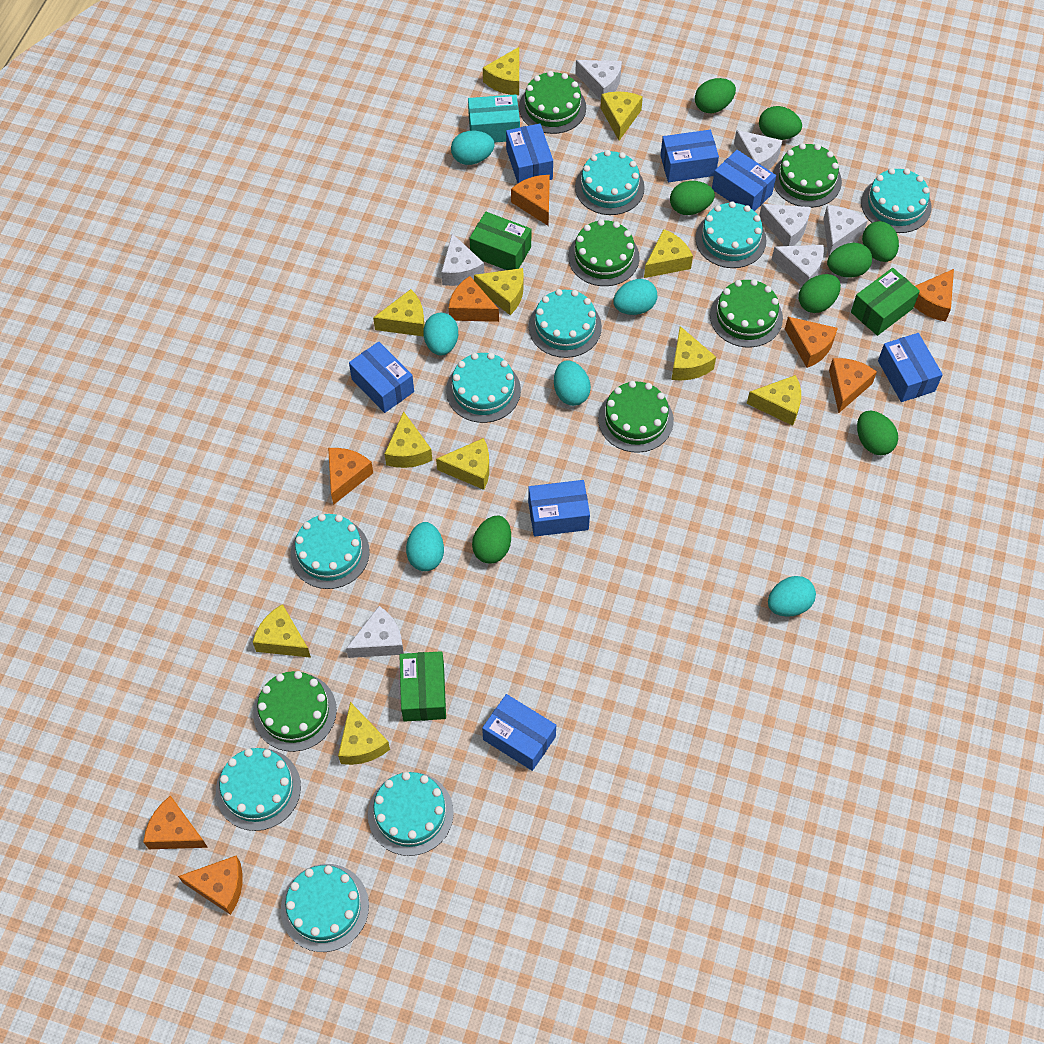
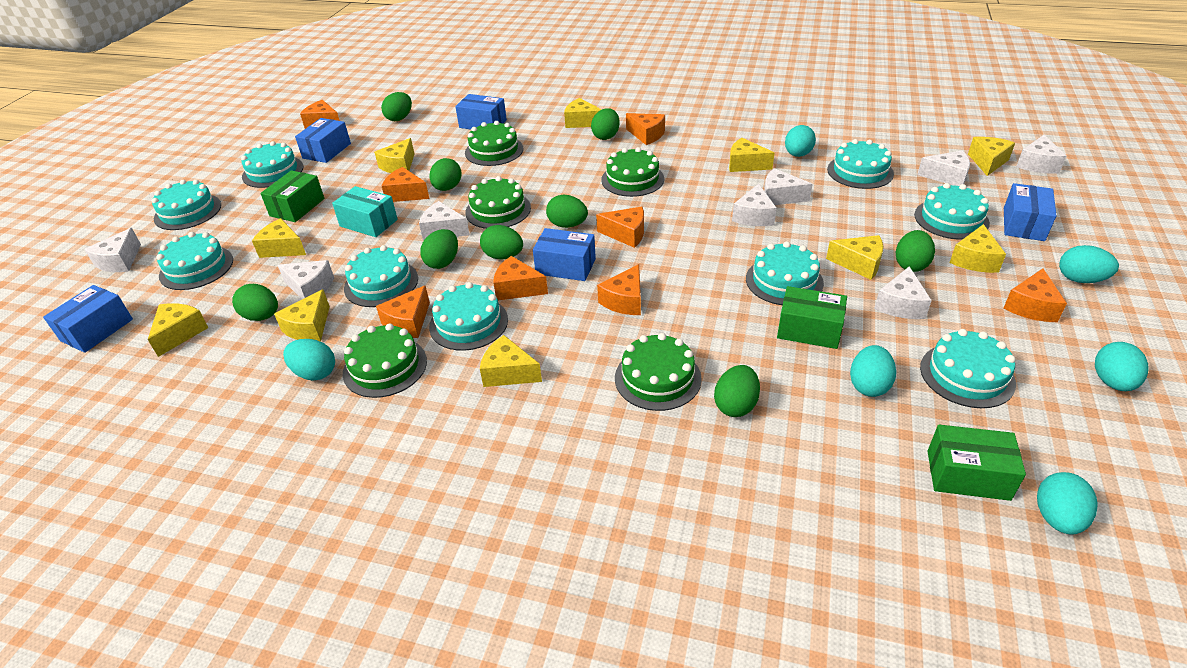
blue box: [349,342,414,413] [482,694,556,771] [506,124,553,183] [528,480,590,537] [660,130,719,182] [712,150,776,211] [878,333,943,402] = 7 -> [43,285,133,353] [295,118,351,163] [455,94,507,130] [533,228,596,281] [1004,183,1057,241] = 5
green cake: [253,671,337,752] [519,71,586,134] [568,219,640,286] [598,381,674,453] [710,279,783,347] [773,143,842,208] = 6 -> [343,323,427,398] [465,121,523,166] [465,176,531,229] [601,147,664,197] [615,333,702,411] = 5
green egg: [472,515,511,563] [670,181,715,215] [695,78,736,113] [759,106,802,140] [799,274,841,313] [827,243,872,278] [857,411,898,455] [862,221,899,262] = 8 -> [232,284,278,321] [381,92,412,121] [420,229,458,269] [430,158,462,191] [480,225,523,260] [546,195,588,228] [591,108,620,140] [714,365,760,417] [896,230,935,272] = 9
white cheese: [346,606,404,658] [441,233,484,286] [575,60,622,100] [734,130,783,170] [759,204,810,246] [771,245,824,286] [823,206,868,256] = 7 -> [84,228,141,272] [278,260,334,299] [419,201,470,240] [732,184,777,226] [764,168,813,205] [874,266,932,319] [917,151,970,186] [1016,135,1066,174] = 8
yellow cheese: [253,604,311,658] [338,702,390,765] [373,289,424,337] [385,411,432,468] [436,438,489,490] [474,268,524,315] [483,47,519,95] [601,91,643,141] [644,229,693,278] [671,326,716,381] [747,375,801,426] = 11 -> [148,303,208,357] [252,218,306,258] [274,289,330,341] [374,138,414,173] [480,335,542,387] [564,98,602,128] [729,138,774,172] [826,235,883,280] [949,224,1006,273] [968,137,1015,176] = 10

